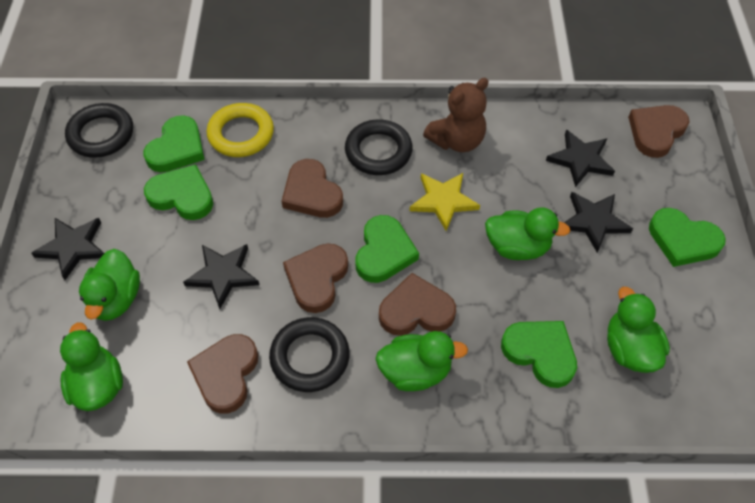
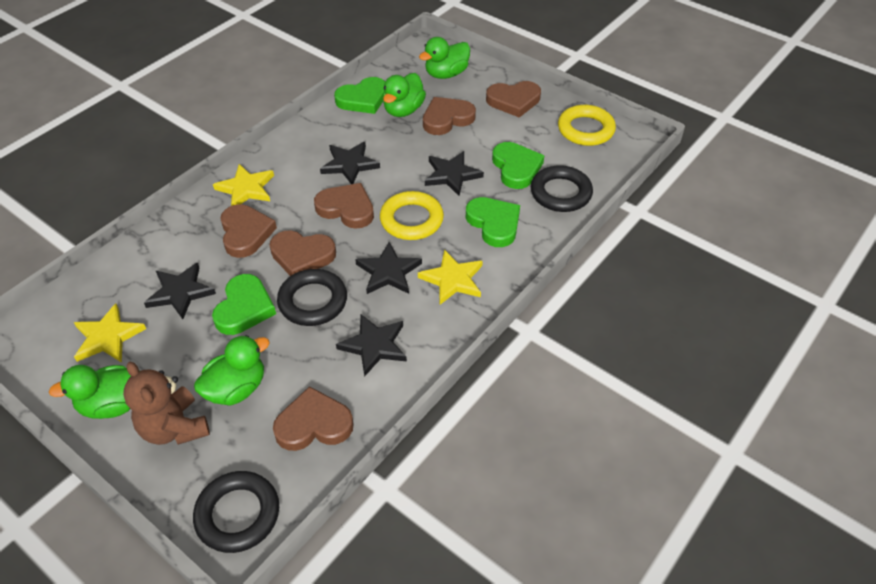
black star: [31,218,105,280] [183,244,259,309] [546,130,615,187] [564,192,633,253] = 4 -> [144,263,216,319] [320,142,380,184] [336,314,407,377] [355,242,422,294] [425,151,484,196] = 5
brown heart: [187,334,258,414] [282,159,343,218] [283,243,348,313] [379,273,456,336] [628,105,689,158] = 5 -> [220,204,277,258] [270,230,336,276] [273,386,354,451] [314,183,374,229] [423,97,476,135] [486,81,541,118] = 6
green duck: [60,323,123,411] [79,249,140,321] [376,331,468,391] [485,207,571,260] [607,287,670,373] = 5 -> [49,365,131,419] [194,335,270,406] [383,73,426,117] [419,37,470,79] = 4
green heart: [143,115,205,172] [144,164,213,220] [355,215,419,283] [501,321,577,388] [649,208,726,267] = 5 -> [212,274,276,335] [334,77,385,114] [466,197,520,247] [492,142,544,189] = 4
yellow ring: [207,103,274,157] = 1 -> [380,191,444,240] [558,105,616,146] = 2
yellow star: [409,173,480,231] = 1 -> [74,304,146,363] [213,164,274,206] [418,249,483,305] = 3

